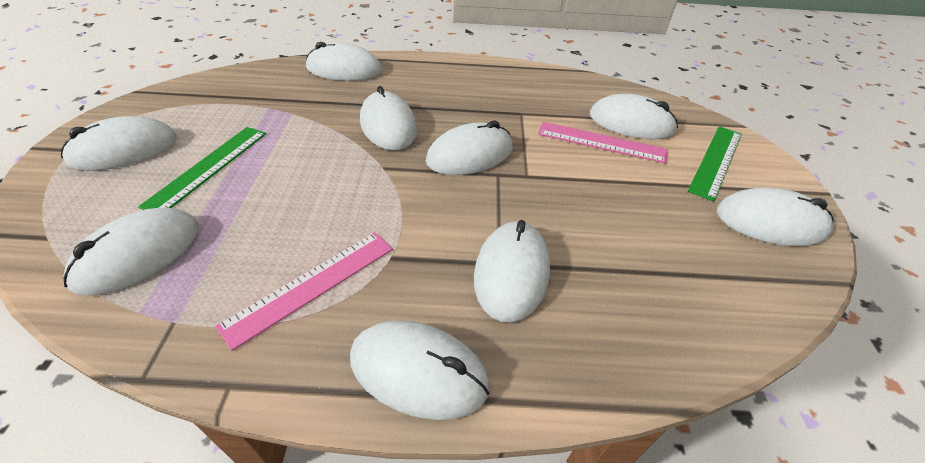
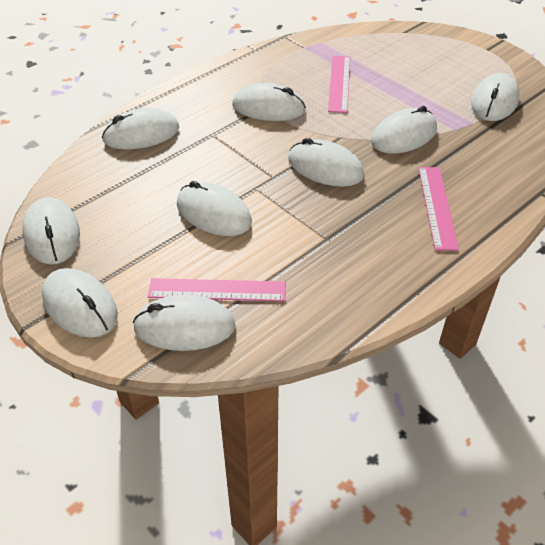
green ruler: [138,127,266,210] [688,126,742,202] = 2 -> none = 0
pink ruler: [215,232,393,351] [538,122,668,164] = 2 -> [148,278,286,301] [328,56,350,113] [418,167,459,251] = 3

